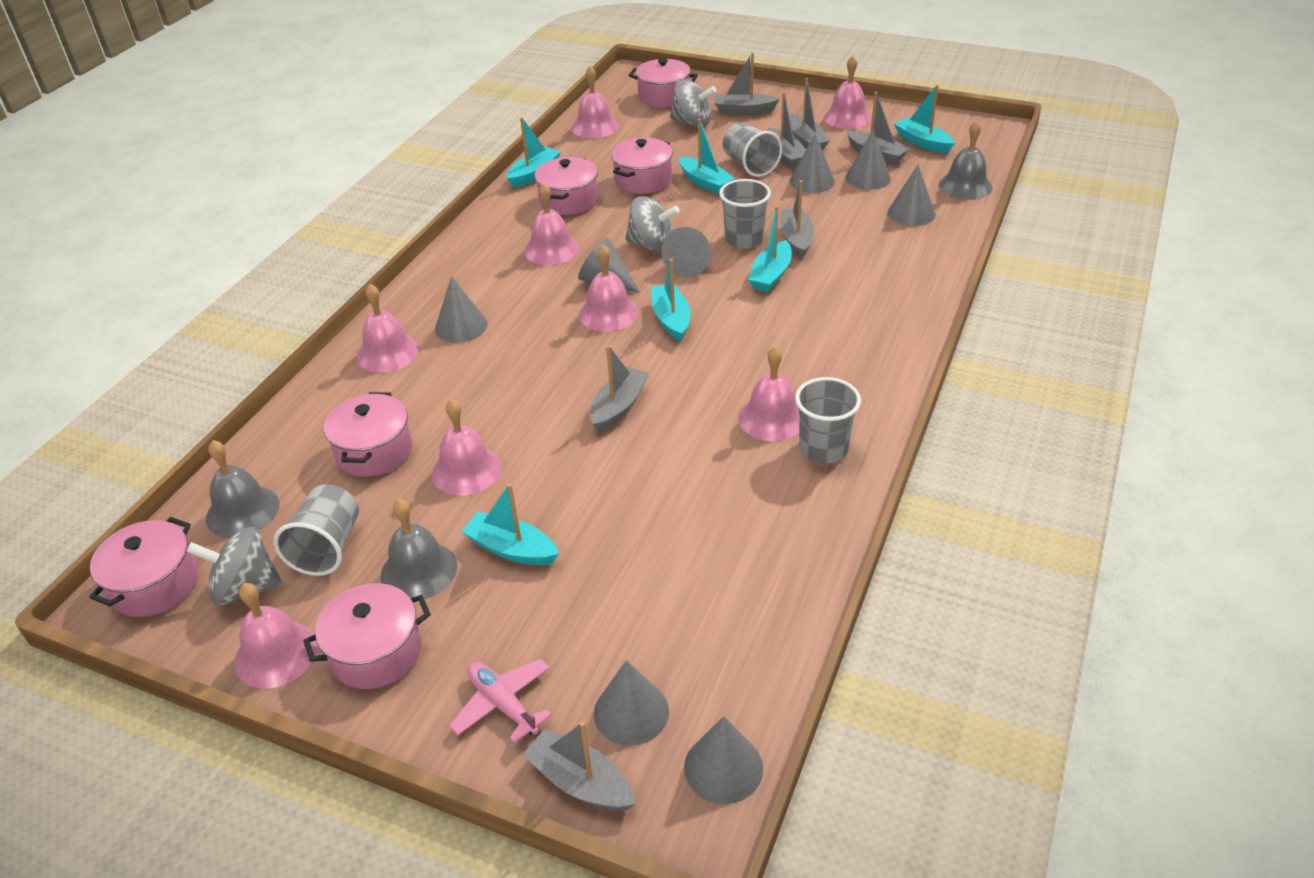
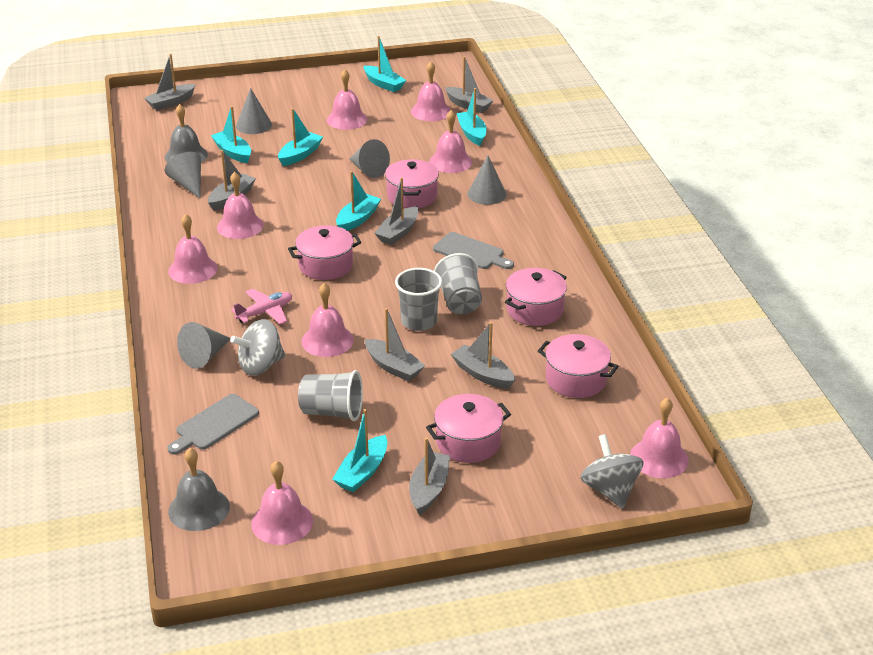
grey bell: [206,440,279,538] [381,499,457,599] [939,120,993,200] = 3 -> [165,104,208,163] [168,448,230,531] = 2
grey cone: [435,276,488,343] [578,238,640,293] [594,660,669,746] [661,227,711,277] [684,716,763,804] [789,134,835,193] [845,131,891,190] [888,165,936,226] = 8 -> [165,152,201,198] [177,322,231,369] [236,88,272,134] [349,139,390,178] [467,156,506,205] = 5
grey cup: [274,484,359,576] [719,179,771,248] [723,123,782,177] [795,377,861,464] = 4 -> [298,370,363,421] [395,268,442,331] [434,253,482,314] = 3
grey cutting board: none = 0 -> [167,394,259,455] [433,232,514,269] = 2
grey spinning top: [186,527,283,605] [625,196,680,252] [670,79,717,127] = 3 -> [230,319,285,376] [581,434,644,509] = 2
pink pot: [89,517,198,617] [303,583,431,689] [324,392,412,477] [535,157,598,215] [611,137,673,194] [629,58,698,108] = 6 -> [288,225,361,280] [385,159,439,208] [426,394,511,463] [505,268,567,326] [538,334,619,398] = 5

